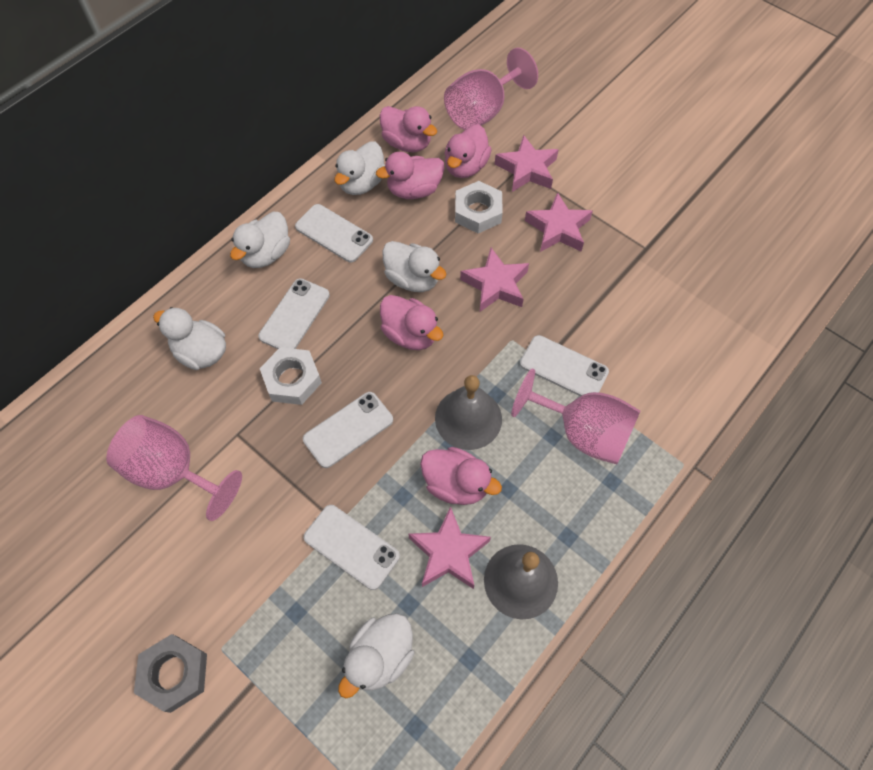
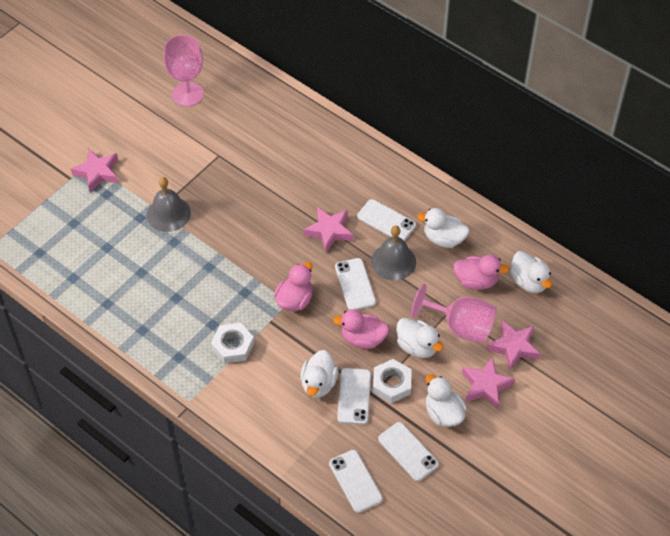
grey nut: [134,634,207,713] = 1 -> none = 0
pink duck: [376,152,445,199] [380,106,437,152] [380,295,444,350] [420,447,502,505] [444,124,492,178] = 5 -> [274,262,313,311] [333,310,389,349] [453,255,509,290] = 3
pink goblet: [106,415,242,521] [444,48,538,130] [511,368,640,464] = 3 -> [163,35,204,106] [411,284,496,344] = 2

